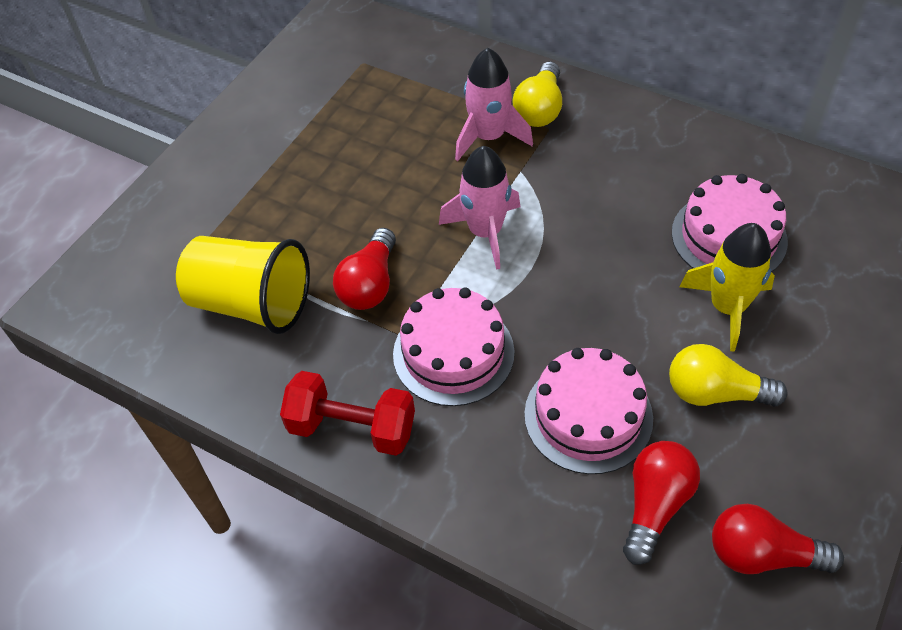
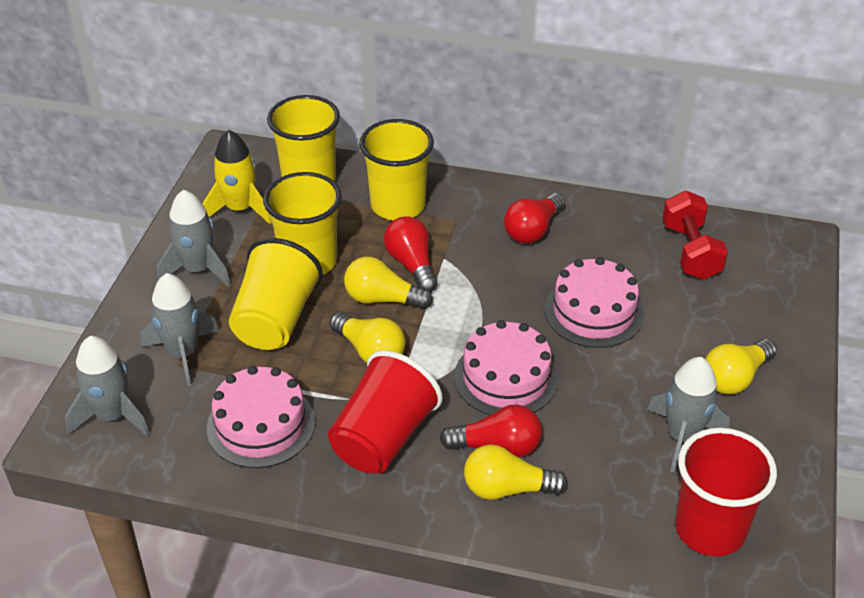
grey rocket: none = 0 -> [65,336,150,436] [141,273,219,386] [157,190,231,287] [647,357,730,473] = 4
pink rocket: [439,146,520,270] [455,48,533,161] = 2 -> none = 0
red cup: none = 0 -> [328,350,443,473] [675,428,777,556] = 2
yellow cup: [176,236,310,334] = 1 -> [229,238,323,350] [263,172,342,275] [267,95,340,182] [359,119,434,220] = 4
yellow light bulb: [512,62,562,127] [669,344,788,407] = 2 -> [329,312,406,363] [344,257,433,309] [464,444,568,500] [705,339,777,394] = 4

